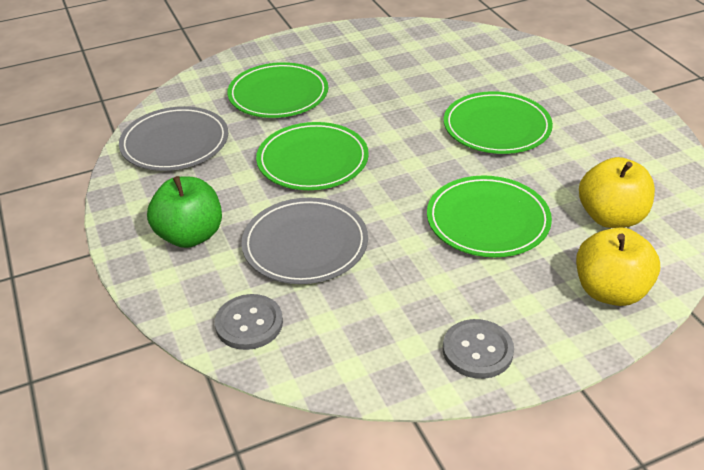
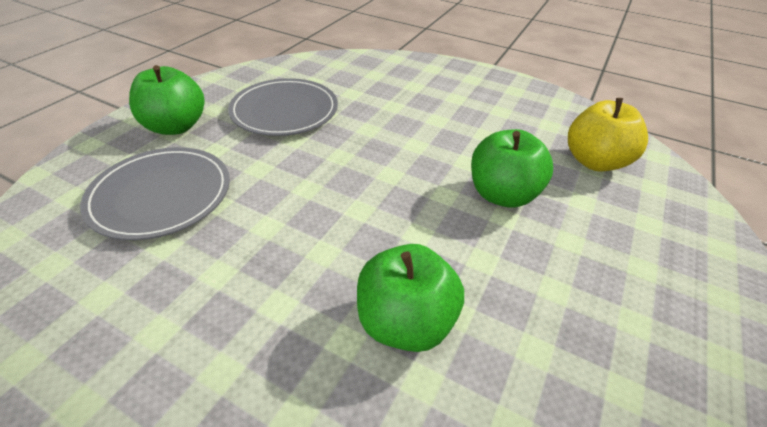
green apple: [147,176,222,248] = 1 -> [129,65,204,135] [357,244,464,352] [471,129,553,207] = 3
green plate: [227,62,328,118] [256,122,369,190] [427,176,552,257] [444,91,553,154] = 4 -> none = 0
grey button: [215,294,283,350] [443,319,514,379] = 2 -> none = 0
yellow apple: [576,227,660,306] [579,157,655,228] = 2 -> [568,98,648,171] = 1

